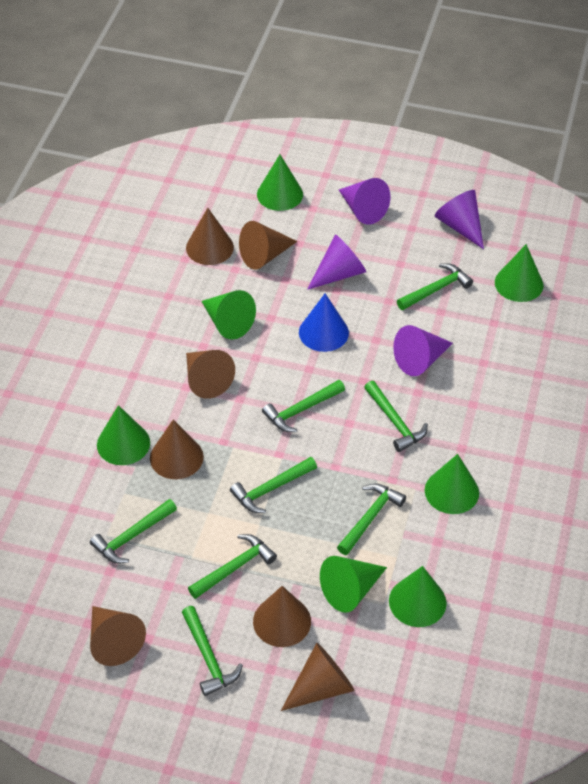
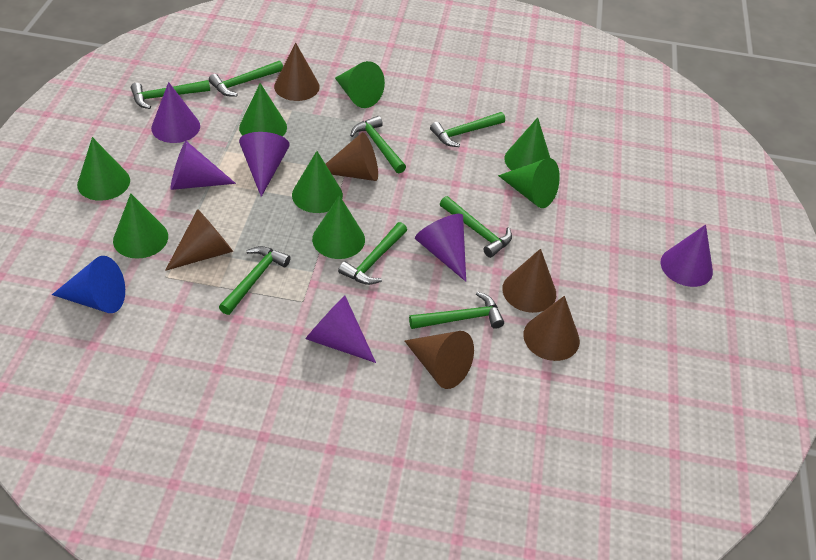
brown cone: [90,606,146,666] [150,419,204,479] [186,208,234,265] [186,350,235,399] [239,221,297,270] [253,586,311,647] [281,643,354,711] = 7 -> [165,209,233,271] [274,42,320,101] [326,132,378,181] [404,331,474,389] [502,248,556,313] [523,296,580,361] = 6
green cone: [97,405,150,465] [201,290,256,339] [257,155,303,211] [320,556,387,613] [389,566,447,627] [425,454,479,514] [495,244,543,302] = 7 -> [77,137,130,201] [113,193,168,259] [239,83,287,137] [292,151,343,213] [312,195,365,259] [335,61,385,108] [498,158,560,208] [504,117,550,171] = 8
purple cone: [307,234,366,290] [339,178,391,225] [393,325,453,376] [435,190,484,249] = 4 -> [151,82,200,143] [171,141,236,190] [239,132,290,197] [305,296,376,363] [415,214,466,282] [661,224,713,287] = 6

